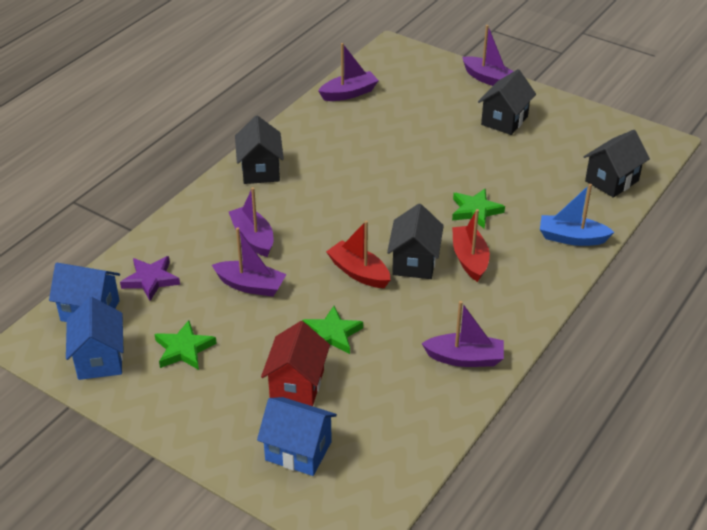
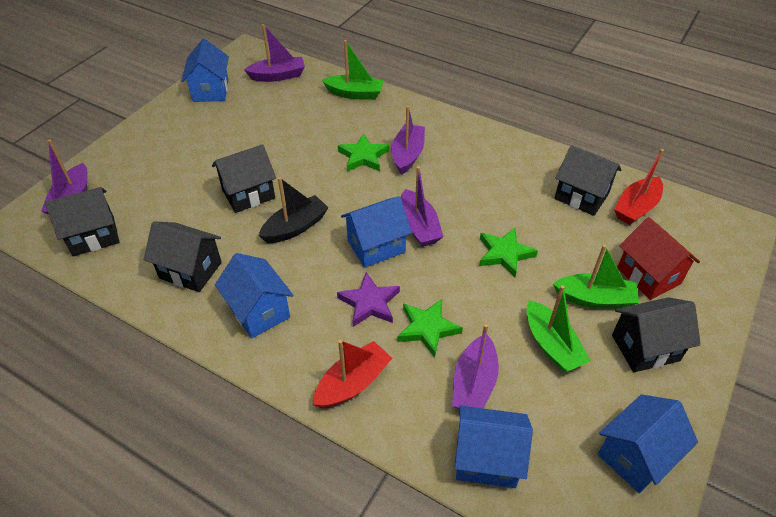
black boat: none = 0 -> [259,177,329,243] = 1
black house: [235,116,284,184] [387,204,444,279] [478,69,536,135] [583,130,650,198] = 4 -> [45,187,120,256] [144,221,222,292] [212,144,276,213] [554,145,621,216] [612,297,701,372] = 5
blue boat: [540,184,614,246] = 1 -> none = 0
blue house: [49,263,120,322] [66,297,124,380] [257,397,337,476] = 3 -> [182,39,229,102] [215,253,294,338] [341,196,412,268] [455,406,533,488] [598,394,698,493] = 5
green boat: none = 0 -> [322,40,384,100] [527,285,590,372] [553,245,639,309] = 3

